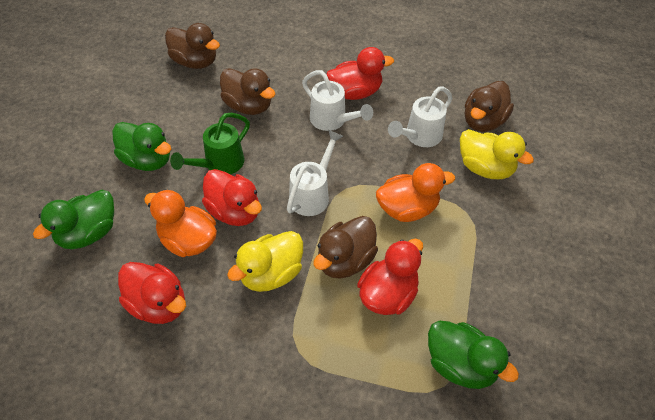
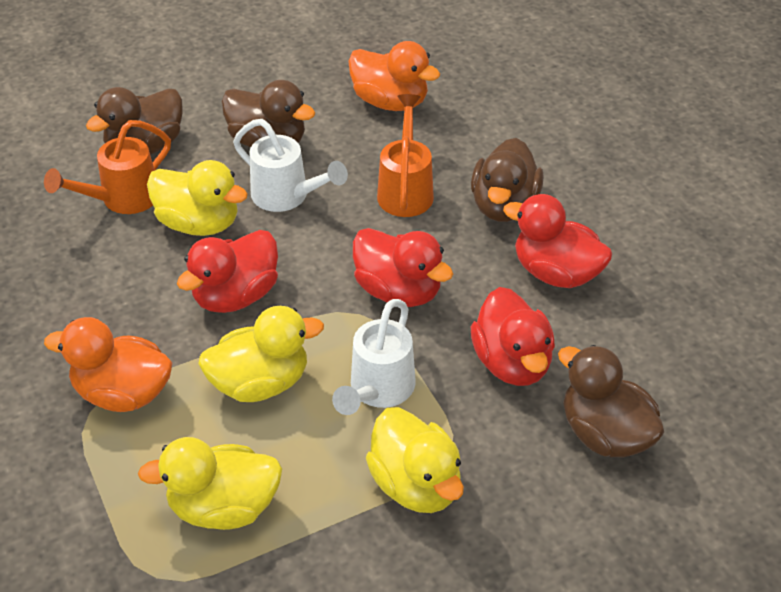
green duck: [33,189,114,249] [112,122,171,171] [428,321,519,389] = 3 -> none = 0
green watering can: [170,113,250,174] = 1 -> none = 0
orange watering can: none = 0 -> [44,120,171,214] [377,94,434,217] = 2
white watering can: [287,130,343,216] [302,70,373,131] [388,87,452,147] = 3 -> [233,119,348,212] [332,299,416,415] = 2
yellow duck: [227,231,303,292] [460,129,534,179] = 2 -> [138,437,282,530] [147,160,248,236] [198,306,324,402] [366,407,464,513] = 4

